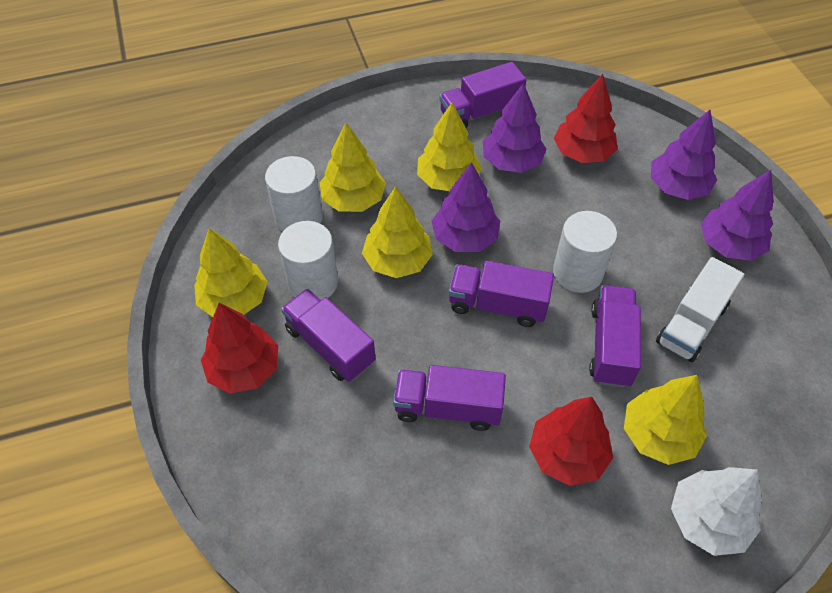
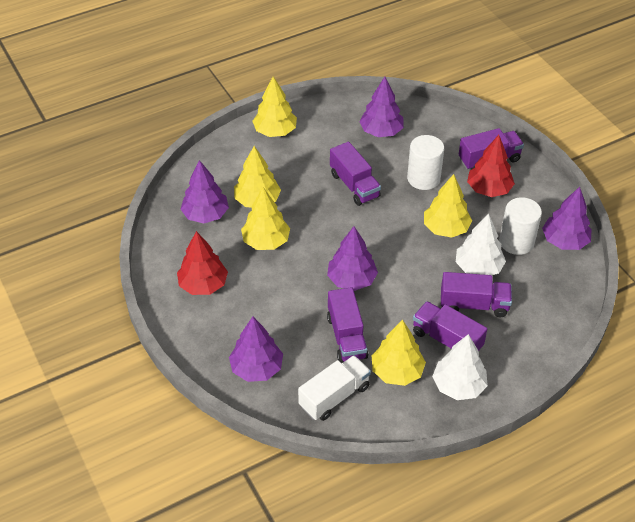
purple tree: [432,162,500,252] [483,83,546,173] [651,110,717,200] [701,170,773,261] = 4 -> [181,160,229,223] [229,317,283,382] [327,226,378,291] [359,77,404,137] [542,187,591,250] = 5
red tree: [201,303,278,394] [529,397,613,486] [554,74,618,163] = 3 -> [177,231,228,295] [467,135,515,197] = 2
white cylinder: [265,156,323,232] [278,221,338,300] [553,211,617,293] = 3 -> [407,135,444,190] [499,197,542,255] = 2
white tree: [671,467,762,556] = 1 -> [432,334,488,400] [456,213,506,275] = 2

